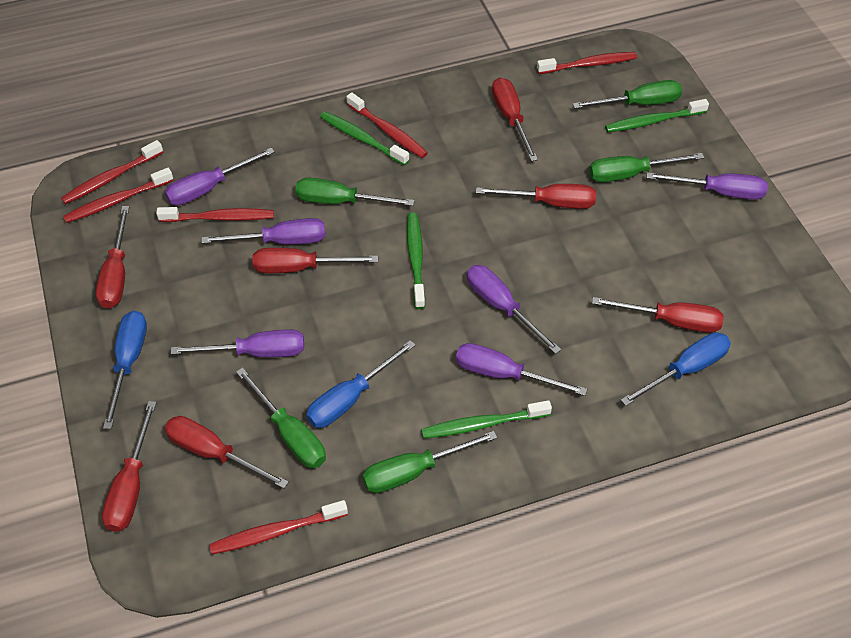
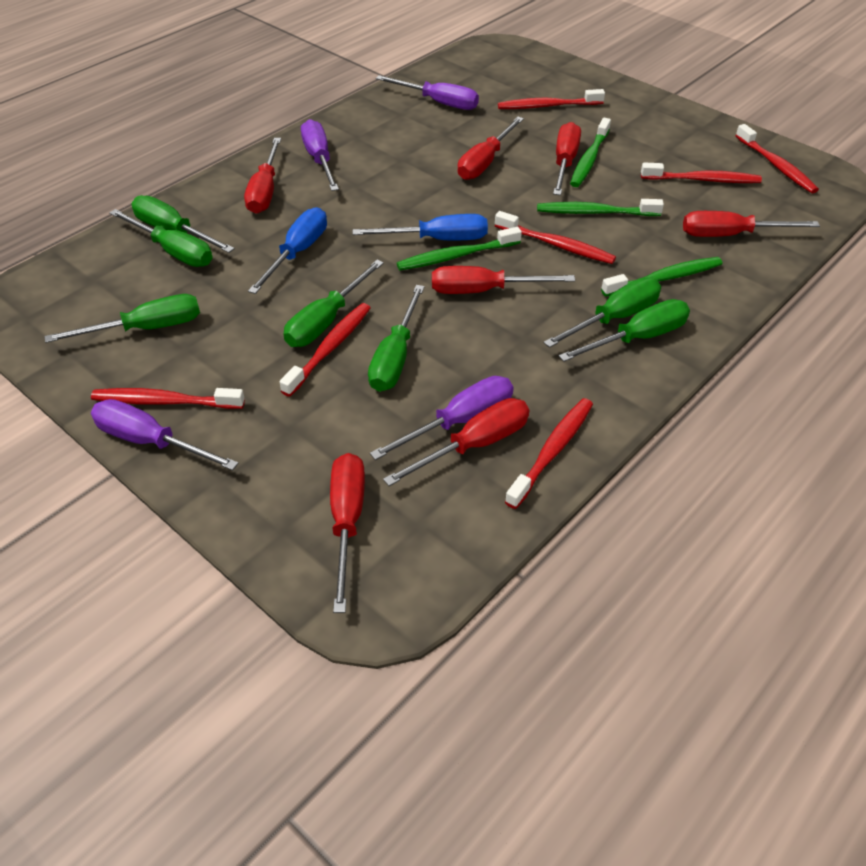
blue screwdriver: [103,311,147,429] [306,340,416,428] [621,332,731,406] = 3 -> [248,207,327,294] [352,214,488,240] = 2
green screwdriver: [236,368,326,468] [295,178,415,206] [362,431,497,493] [573,80,682,109] [589,153,704,182] = 5 -> [44,294,200,343] [109,209,213,267] [131,195,235,253] [284,260,384,347] [368,285,425,392] [544,277,661,348] [559,299,690,362] = 7
purple screwdriver: [165,148,275,205] [171,329,304,358] [202,218,325,245] [456,343,587,396] [467,265,561,354] [646,173,768,200] = 6 -> [91,399,239,471] [301,119,339,191] [370,376,514,460] [376,75,479,110] = 4
red toothbrush: [61,140,163,204] [63,168,174,223] [156,207,274,222] [209,500,348,554] [346,92,428,158] [537,52,637,74] = 6 -> [91,388,245,409] [280,303,371,397] [495,211,616,264] [498,89,605,109] [505,398,593,509] [641,162,762,183] [735,124,819,193] = 7

